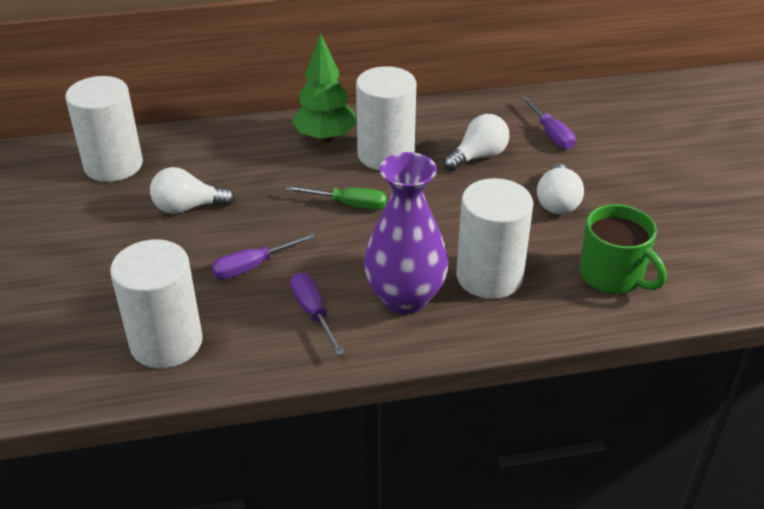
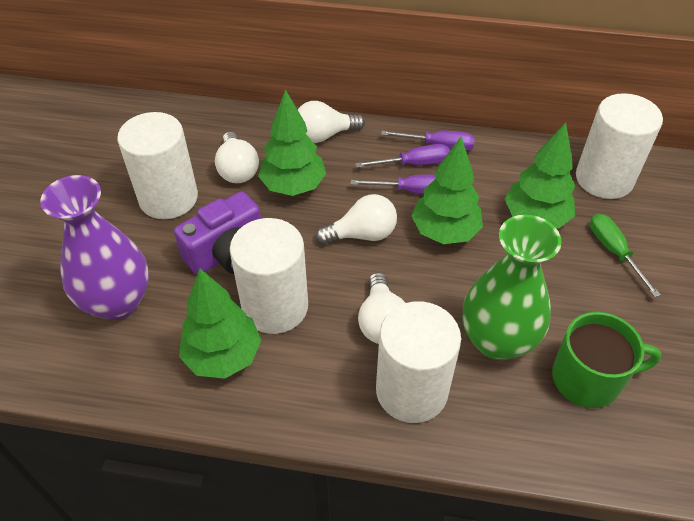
green tree: [292,33,356,143] = 1 -> [179,269,261,379] [258,89,326,196] [411,137,483,244] [505,123,575,228] = 4
green vase: none = 0 -> [463,215,562,360] = 1
purple camera: none = 0 -> [174,191,261,275] = 1
white light bulb: [150,167,235,214] [444,114,509,171] [537,164,584,214] = 3 -> [215,132,259,183] [298,101,365,143] [316,194,397,245] [358,272,405,344] = 4

